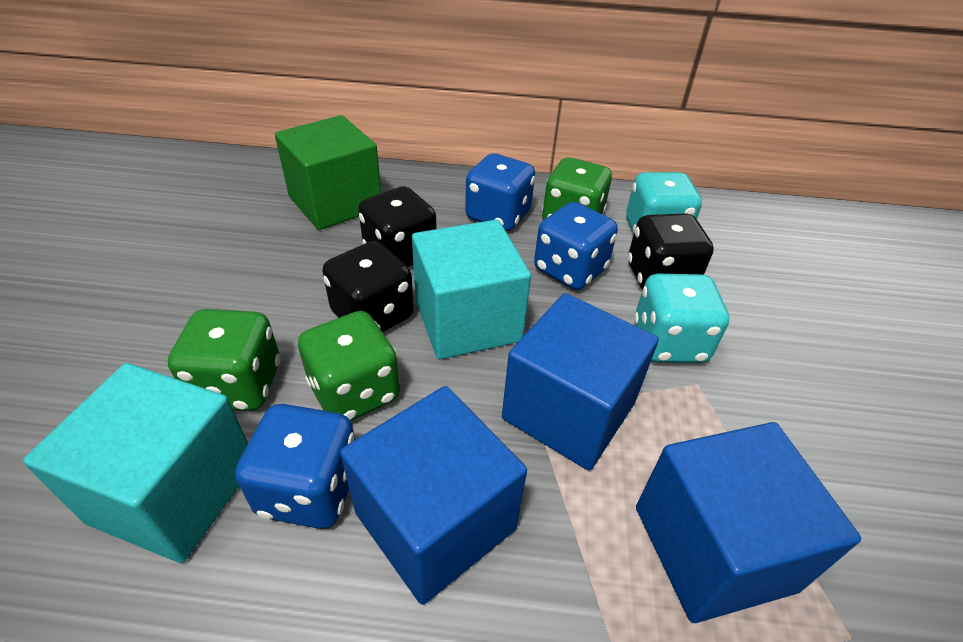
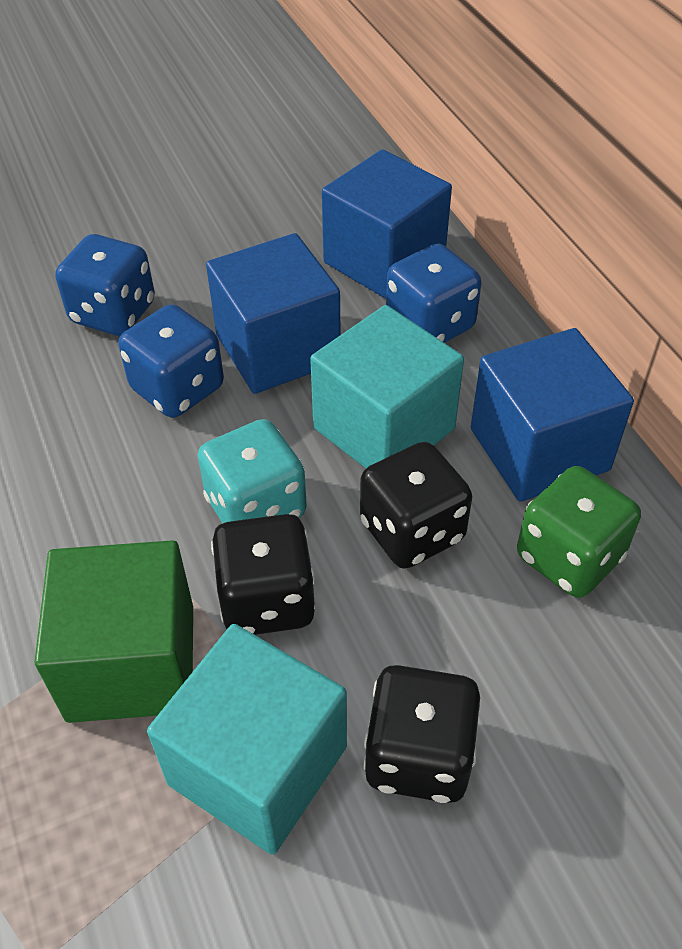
green dice: [168,309,280,411] [298,311,400,421] [542,157,612,220] = 3 -> [517,466,641,598] = 1
turquoise dice: [626,172,702,234] [634,274,729,363] = 2 -> [198,419,307,524] = 1

